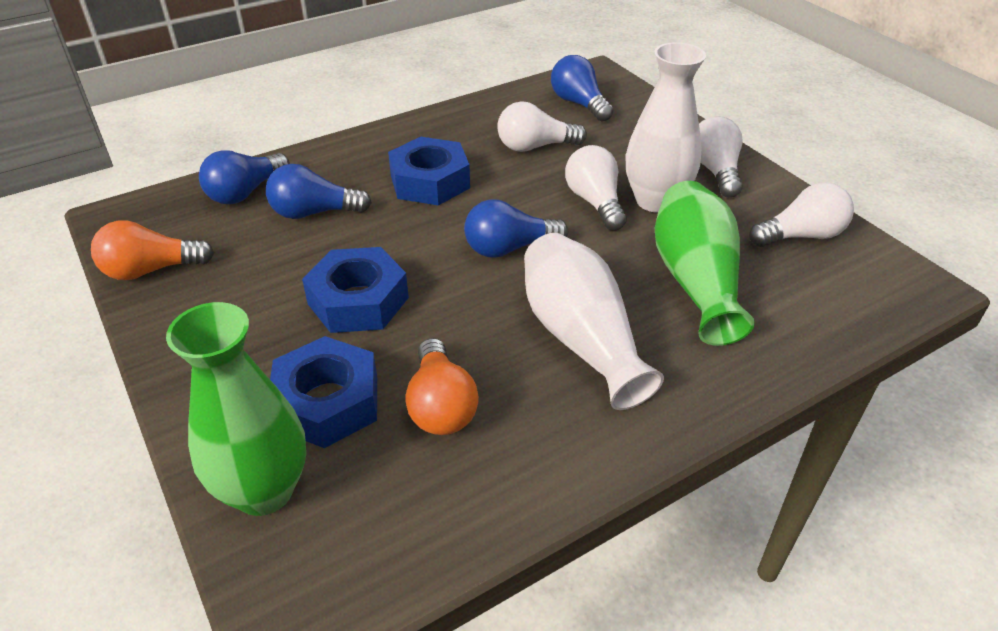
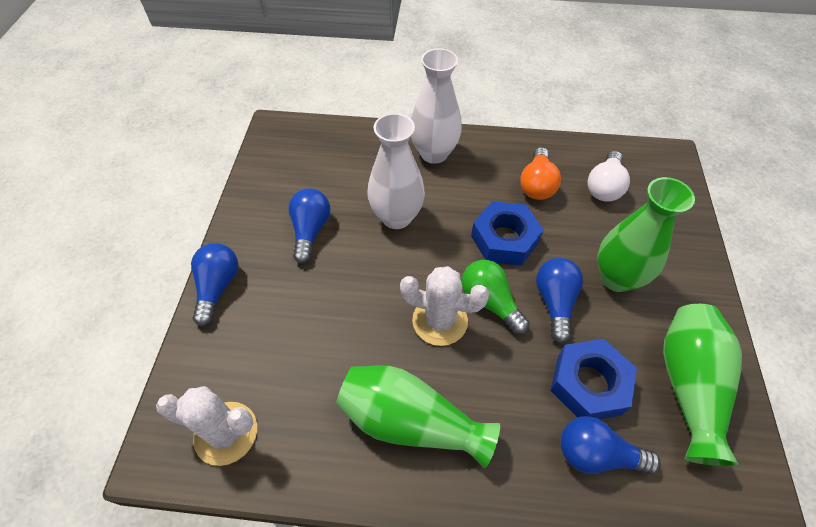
blue nut: [270,336,377,448] [302,247,409,333] [388,137,470,205] = 3 -> [471,201,544,266] [551,339,637,419] = 2
green light bulb: none = 0 -> [461,260,530,335] = 1
green vase: [166,302,306,516] [655,181,755,346] = 2 -> [336,365,500,468] [597,177,695,292] [663,304,742,466] = 3
orange light bulb: [91,220,214,280] [405,338,479,435] = 2 -> [520,147,561,200] = 1
white cactus: none = 0 -> [156,386,257,466] [400,266,489,346] = 2
white light bulb: [497,101,587,152] [565,145,626,230] [699,116,743,197] [749,182,854,247] = 4 -> [588,151,630,202] = 1

